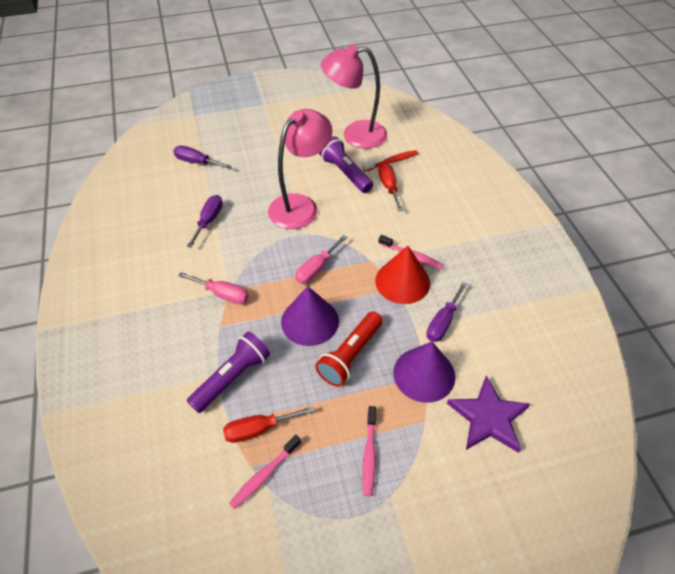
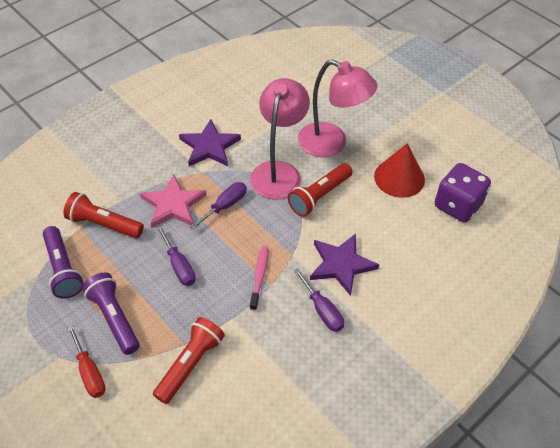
pink screwdriver: [178,272,249,304] [295,235,347,284] = 2 -> none = 0
pink star: none = 0 -> [140,174,207,228] = 1
pink toothbrush: [229,435,301,509] [362,406,376,496] [379,235,444,270] = 3 -> [250,246,268,310] = 1
purple cone: [281,286,339,346] [393,342,455,403] = 2 -> none = 0
purple dice: none = 0 -> [435,163,491,222] = 1
purple star: [447,376,530,453] = 1 -> [179,119,241,166] [310,234,379,296] = 2
red flashlight: [315,311,383,387] = 1 -> [63,192,144,238] [153,317,225,404] [288,163,353,217] = 3
red screwdriver: [223,406,314,443] [379,163,403,211] = 2 -> [67,325,106,398] = 1
red toothbrush: [363,150,418,172] = 1 -> none = 0

